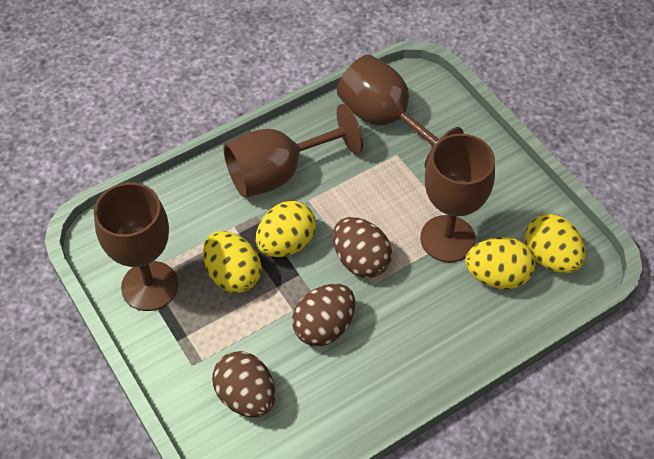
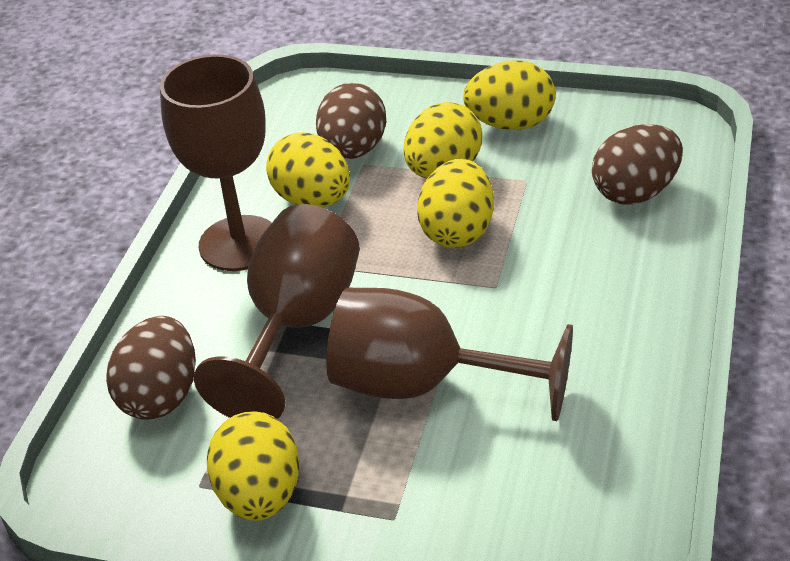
brown goblet: [94,182,179,311] [223,104,363,197] [337,55,463,169] [420,134,495,262] = 4 -> [160,55,272,271] [194,204,360,419] [326,288,573,421] = 3
yellow egg: [203,231,261,293] [256,201,316,257] [465,237,535,289] [524,214,586,273] = 4 -> [207,411,300,521] [266,132,350,207] [404,102,482,178] [417,159,494,248] [463,60,555,130] = 5

